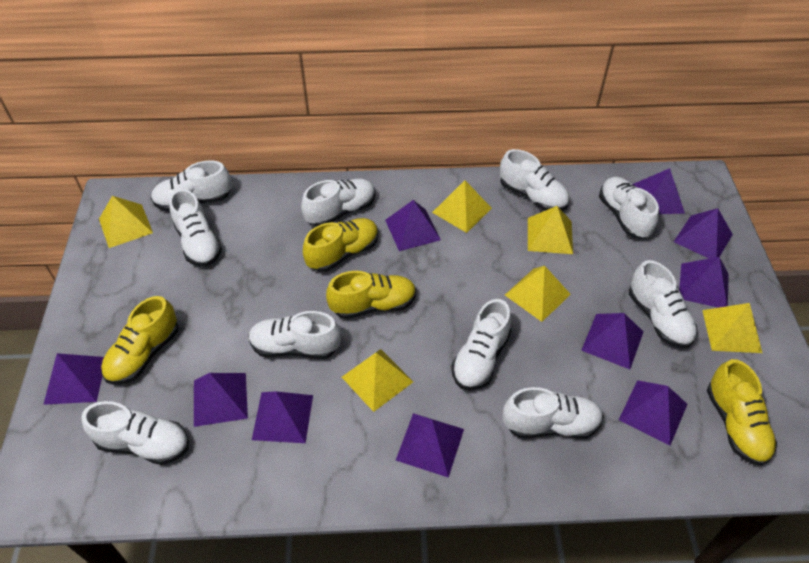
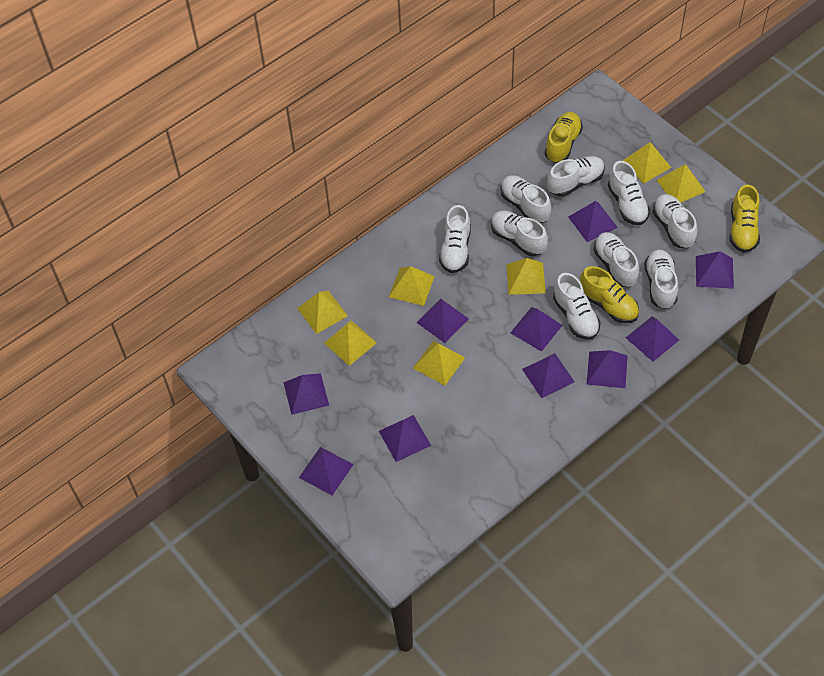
white shoe: [81,401,189,465] [151,160,232,212] [169,189,222,267] [249,311,341,359] [301,178,376,226] [452,299,511,390] [500,149,570,211] [502,387,603,439] [599,177,659,239] [629,260,697,348] = 10 -> [439,205,471,273] [491,211,548,256] [501,175,551,223] [547,156,605,197] [553,273,601,340] [593,232,639,287] [608,161,650,225] [644,249,678,309] [652,194,697,248] = 9
yellow pyramid: [99,196,153,248] [342,349,413,412] [432,180,492,233] [505,266,571,322] [528,206,573,254] [702,303,762,353] = 6 -> [297,291,348,334] [324,321,377,366] [389,266,435,306] [413,341,465,385] [506,258,546,295] [622,142,671,183] [657,164,706,203] = 7
yellow shoe: [101,296,178,385] [303,218,379,272] [326,271,416,319] [707,359,777,466] = 4 -> [545,112,583,163] [580,266,639,323] [730,185,760,253] = 3

